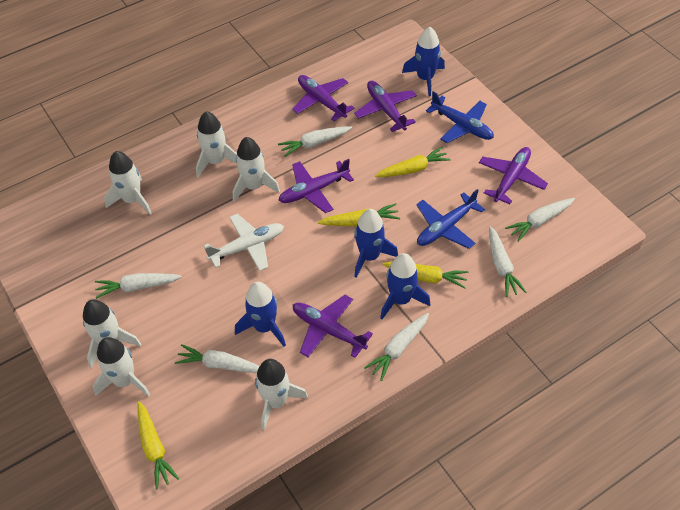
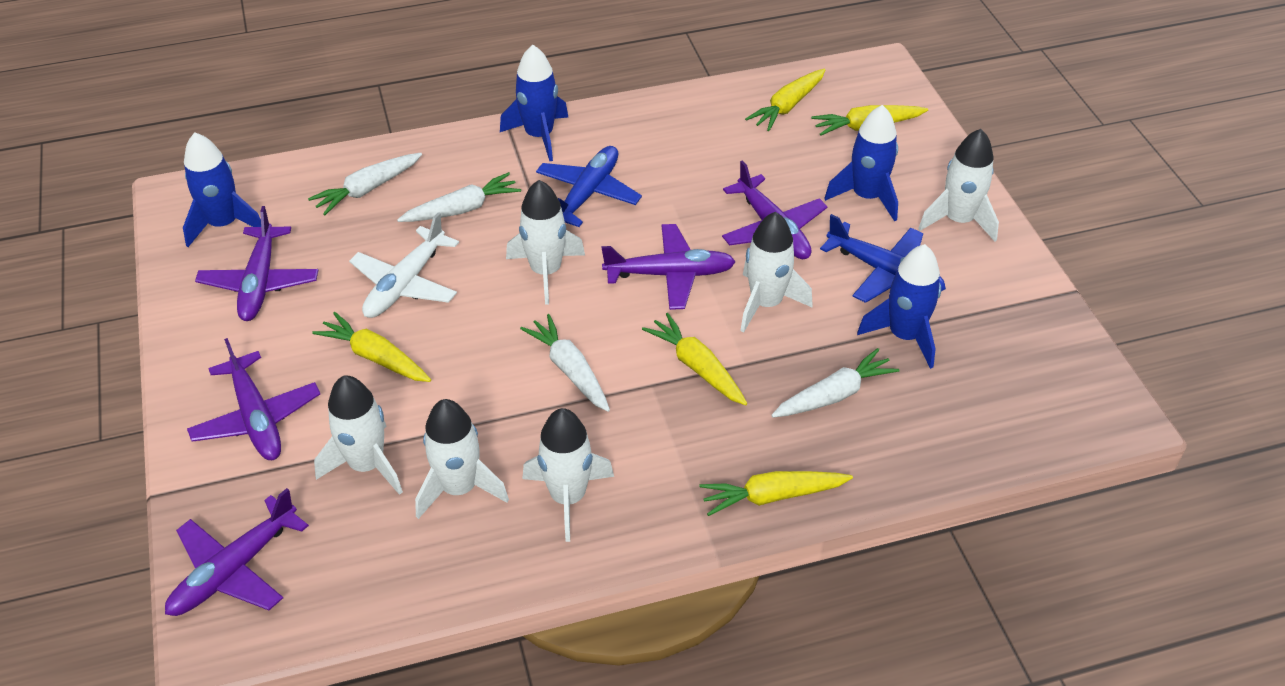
white carrot: [95,273,182,299] [175,344,260,373] [278,127,352,157] [364,313,429,381] [489,226,527,297] [505,198,575,242] = 6 -> [308,153,422,215] [397,172,521,222] [520,314,610,412] [771,348,899,418] = 4
yellow carrot: [137,401,179,489] [318,203,400,226] [375,147,451,177] [382,261,468,289] = 4 -> [312,312,431,382] [642,313,747,405] [699,471,853,516] [745,69,825,131] [811,105,928,136] = 5

